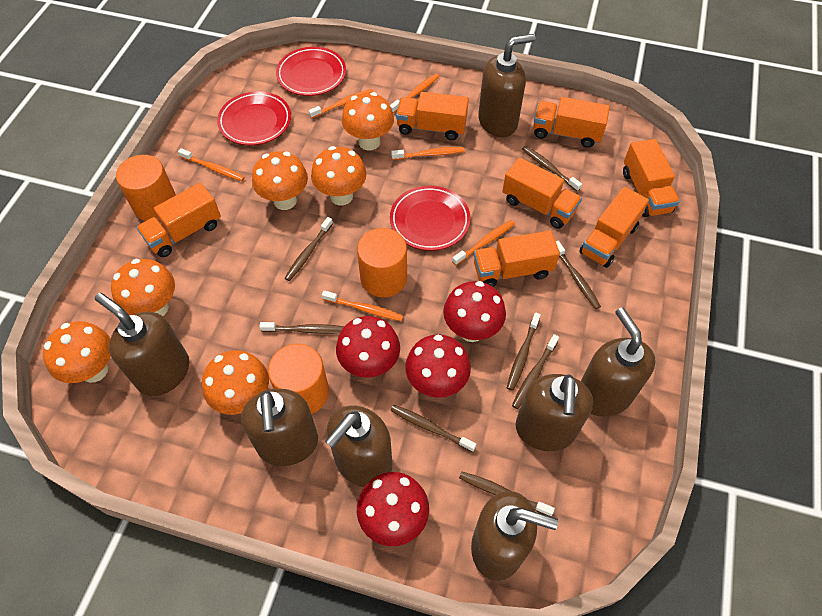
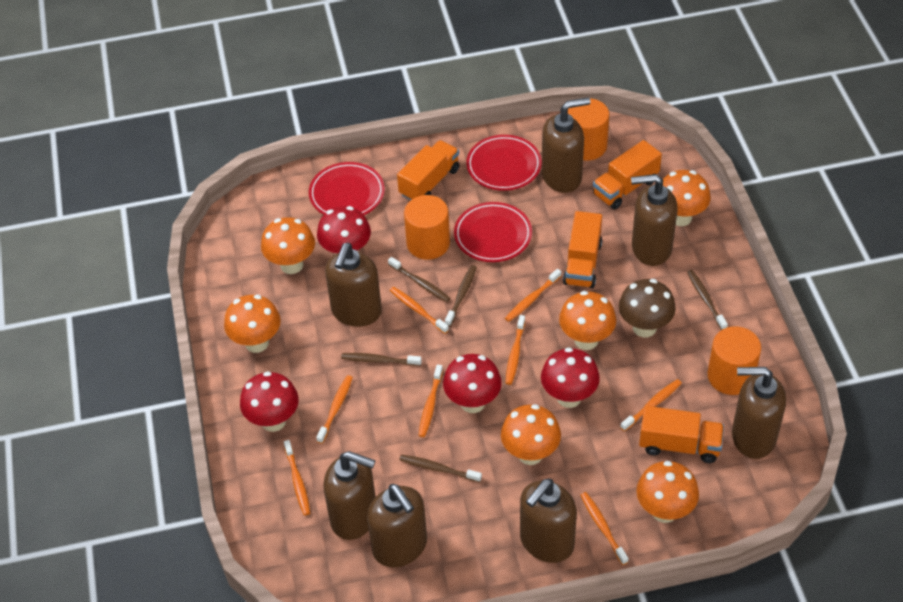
brown mushroom: none = 0 -> [619,279,676,337] = 1
brown toothbrush: [259,322,344,334] [284,217,333,281] [390,405,476,452] [459,472,555,516] [507,313,541,391] [512,334,559,409] [522,146,582,191] [556,241,601,309] = 8 -> [341,353,422,366] [388,257,450,302] [399,454,482,482] [445,265,477,326] [687,270,728,330] = 5
orange toothbrush: [178,148,245,181] [308,89,373,119] [322,290,403,321] [390,74,440,113] [391,147,465,160] [452,220,515,265] = 6 -> [284,440,310,516] [316,375,353,444] [390,287,449,334] [419,365,443,437] [505,269,561,322] [506,315,525,385] [581,492,629,565] [620,379,682,431] = 8
orange truck: [137,183,221,257] [396,92,469,140] [474,231,560,287] [502,157,582,229] [533,97,610,148] [579,187,649,268] [623,139,680,217] = 7 -> [397,140,460,200] [563,211,602,288] [593,140,662,210] [639,406,724,463] = 4

